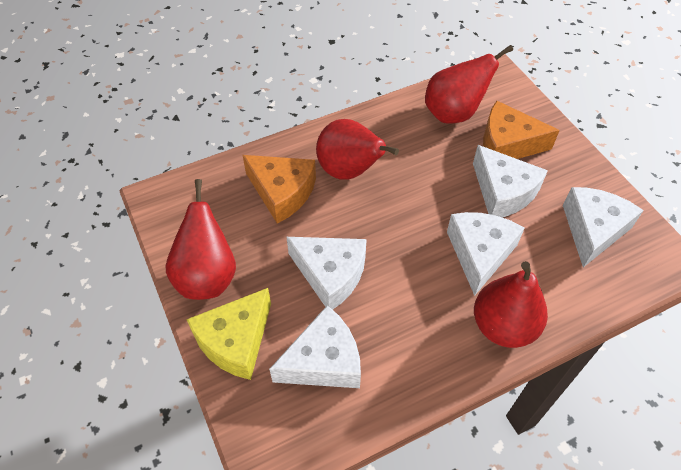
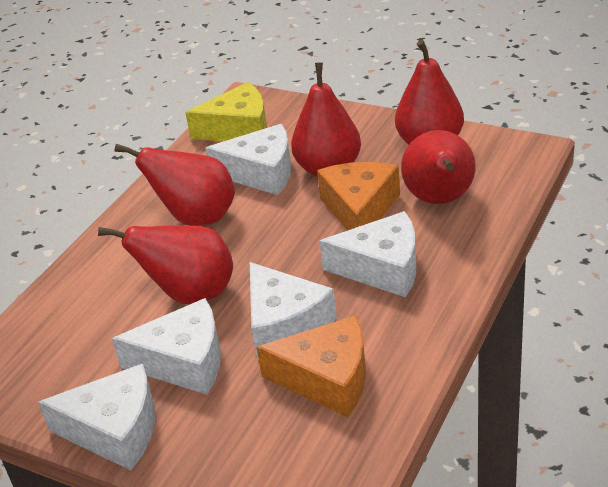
red pear: [166,179,236,300] [316,119,399,180] [425,45,513,124] [474,261,548,348] = 4 -> [98,225,233,304] [115,144,235,226] [291,62,361,177] [395,40,464,145] [401,130,475,204] = 5

